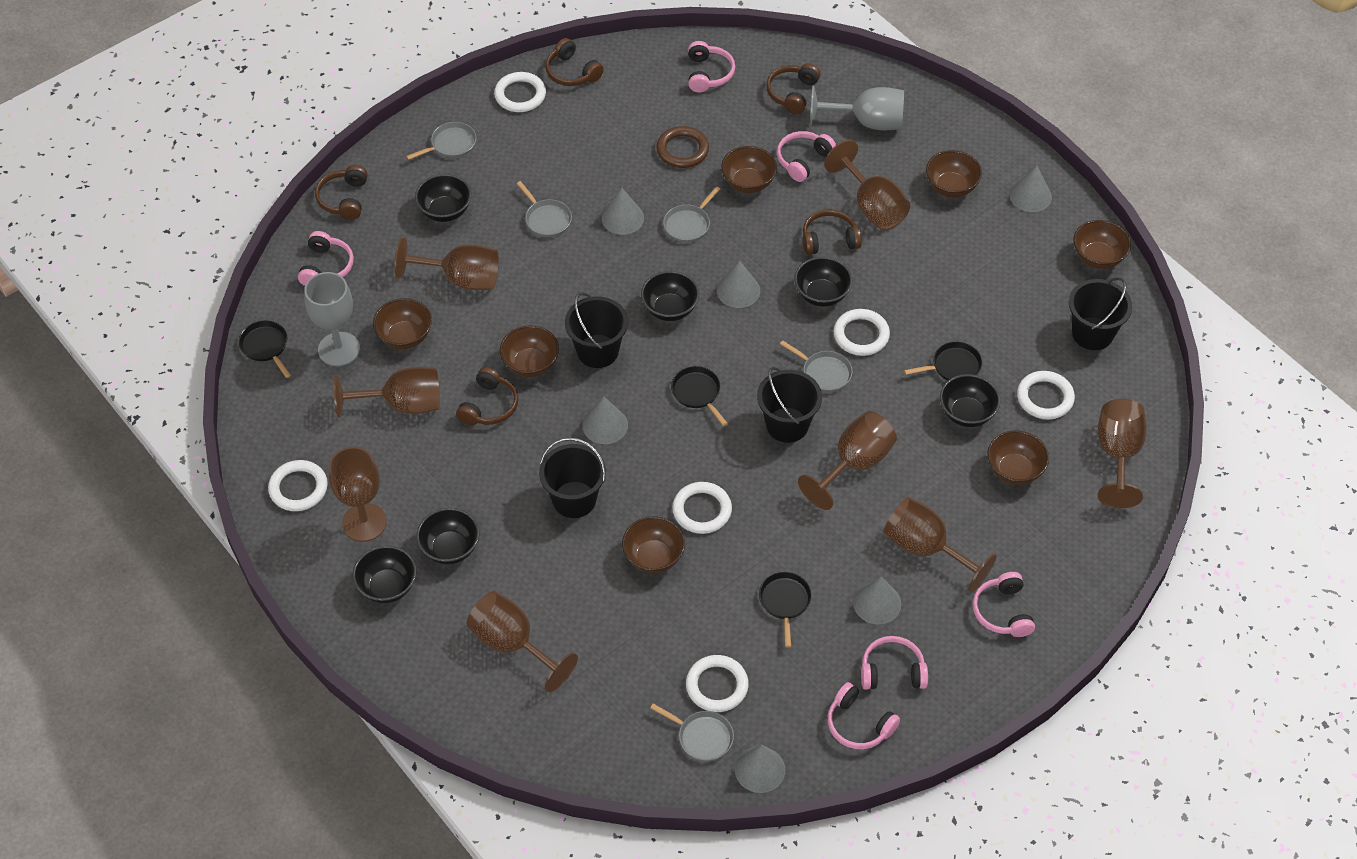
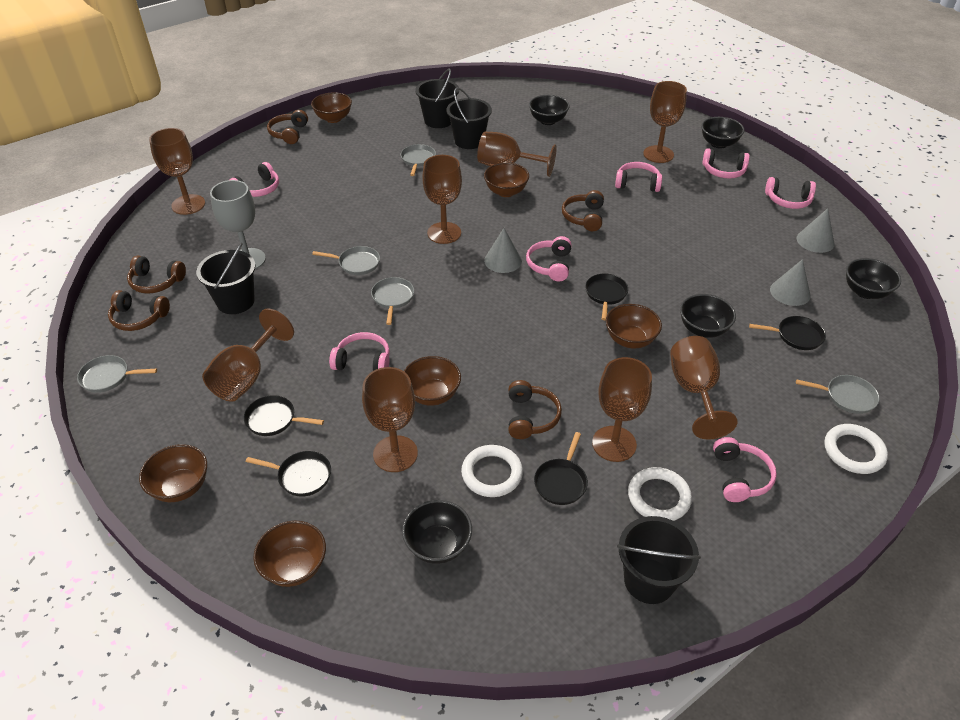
black bowl: [353,546,417,603] [415,174,471,222] [416,508,479,564] [641,271,699,321] [794,257,852,307] [940,374,1000,427] = 6 -> [402,500,472,564] [529,95,570,125] [680,294,736,338] [701,117,744,149] [846,258,901,299] = 5
black pan: [239,321,291,378] [671,366,728,426] [759,572,812,648] [904,342,982,381] = 4 -> [244,395,324,436] [246,451,331,497] [534,432,588,505] [585,273,628,320] [749,316,826,350] = 5
brown bowl: [373,298,432,349] [500,325,559,377] [622,517,685,573] [721,146,777,193] [926,150,982,197] [987,431,1049,485] [1073,220,1131,269] = 7 -> [139,444,207,502] [253,521,326,587] [311,92,352,123] [404,356,461,406] [484,163,529,197] [606,304,662,349] = 6
brown ring: [656,126,709,168] = 1 -> none = 0
grey cone: [582,397,628,444] [602,188,644,235] [717,260,760,308] [735,745,785,793] [853,576,901,624] [1009,165,1052,212] = 6 -> [484,228,522,273] [770,259,811,306] [796,208,835,253] = 3
grey goblet: [304,272,360,366] [810,86,904,130] = 2 -> [210,180,266,269] = 1
pink headphones: [298,231,354,286] [688,41,735,93] [777,131,836,182] [828,682,900,749] [861,636,928,690] [973,572,1035,637] = 6 -> [229,162,279,197] [329,332,390,371] [526,236,572,282] [615,162,662,192] [702,148,750,178] [713,437,777,502] [765,177,816,209] = 7
white ring: [268,460,328,511] [494,72,546,112] [672,482,732,534] [686,655,749,712] [834,309,890,356] [1017,371,1075,419] = 6 -> [461,445,523,497] [628,467,692,521] [824,424,888,474] = 3

